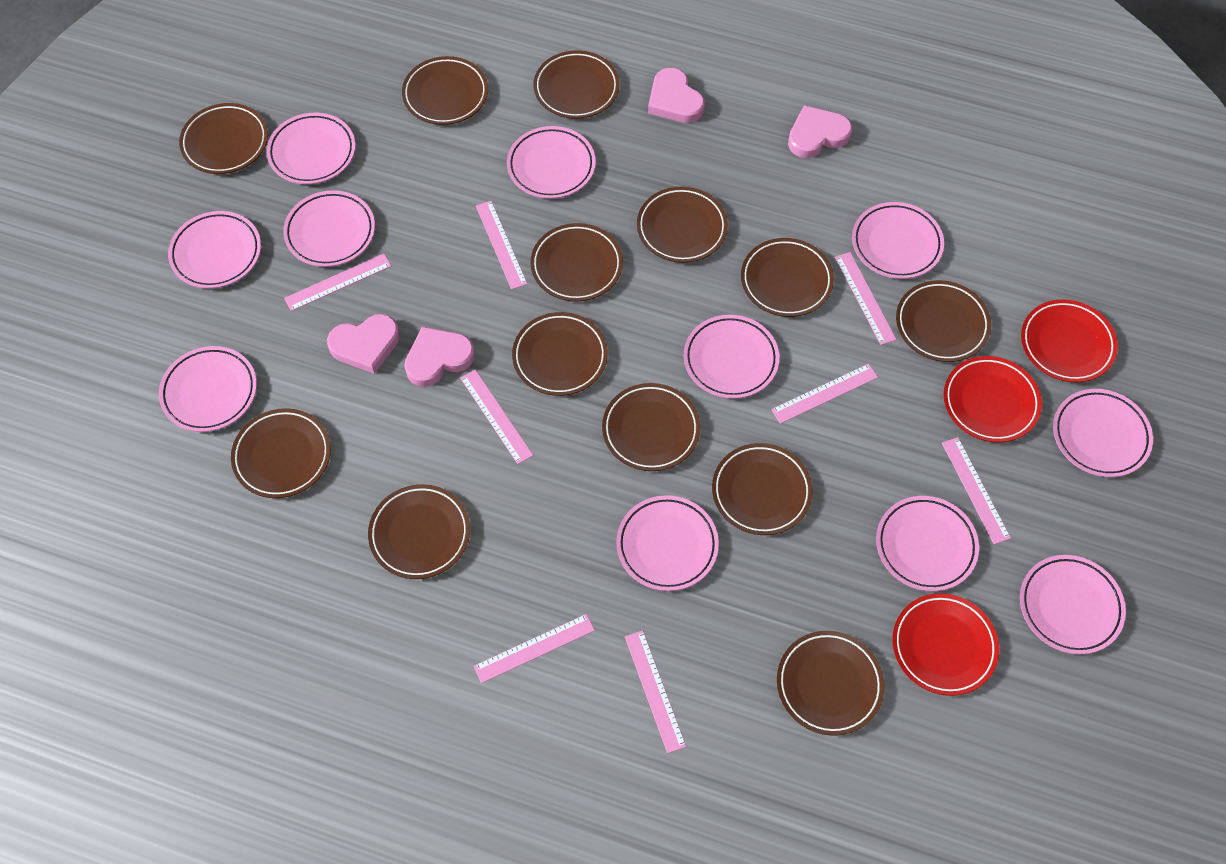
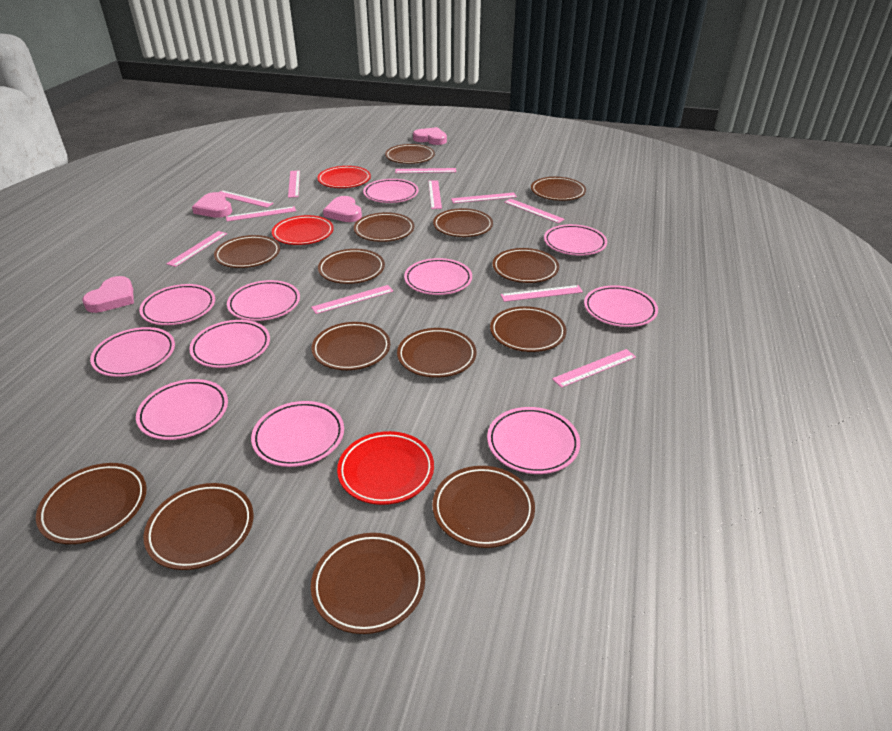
brown plate: [179,103,268,174] [231,408,331,498] [368,484,470,579] [402,56,488,125] [512,312,608,396] [531,223,623,301] [533,50,620,119] [602,383,700,471] [637,187,728,263] [712,443,813,535] [741,238,834,317] [777,631,884,736] [896,280,991,362] = 13 -> [36,463,147,544] [144,483,253,570] [214,235,280,268] [311,322,390,370] [311,533,425,634] [318,249,385,284] [354,212,414,242] [385,144,435,164] [397,328,476,378] [432,466,535,548] [433,208,493,237] [490,306,566,352] [493,248,559,283] [531,177,586,201] = 14
pink ruler: [284,254,391,311] [460,369,533,464] [474,614,595,683] [476,201,527,290] [625,630,686,753] [771,364,878,424] [835,252,897,345] [942,437,1011,544] = 8 -> [166,231,227,267] [219,190,274,208] [226,206,296,222] [288,170,300,198] [311,285,393,314] [395,168,456,173] [428,180,442,209] [451,192,517,203] [500,285,583,302] [504,199,565,223] [552,349,636,388] = 11

